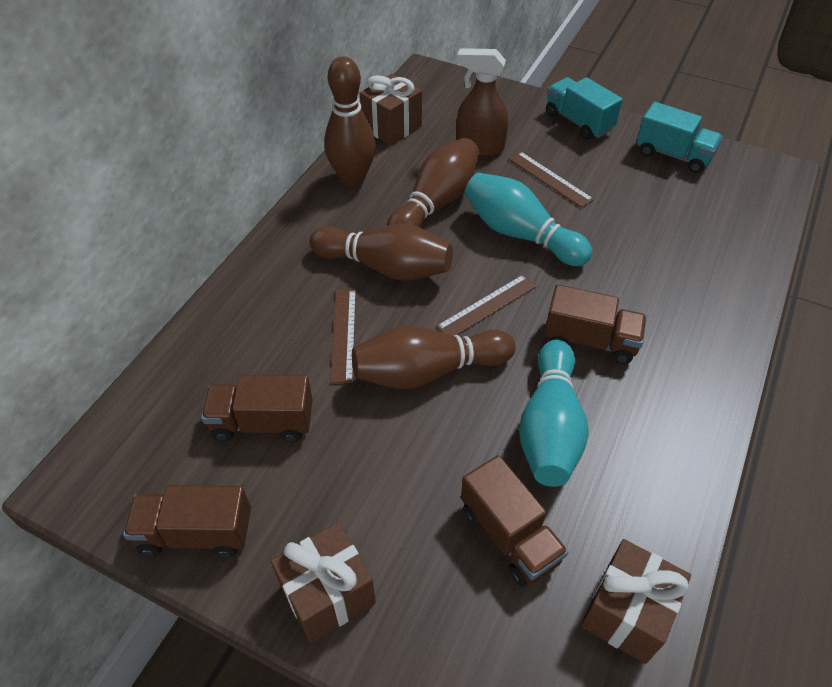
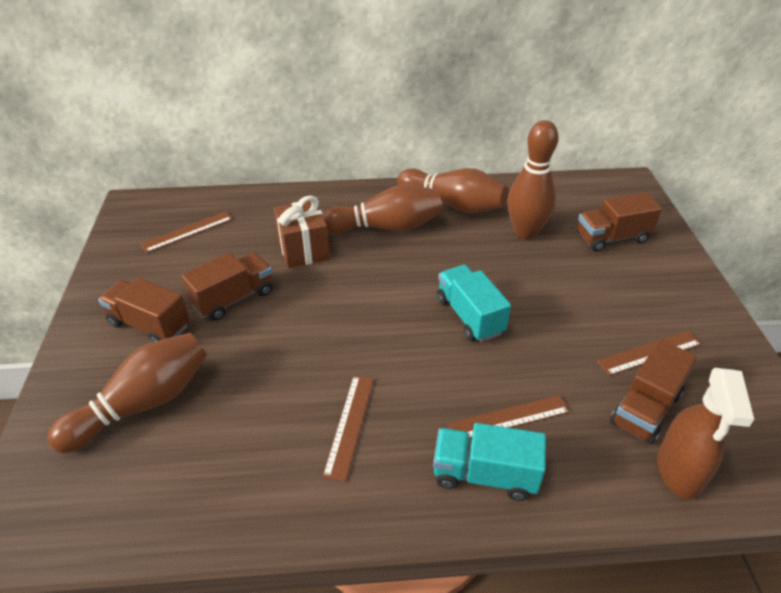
brown gift: [271,522,376,643] [360,74,422,146] [581,539,691,664] = 3 -> [274,196,330,268] = 1
brown ruler: [330,289,356,383] [436,274,537,336] [509,151,594,208] = 3 -> [140,211,233,253] [323,375,374,482] [448,395,570,439] [597,331,701,376] = 4
turquoise bowling pin: [465,172,592,266] [519,339,589,487] = 2 -> none = 0

